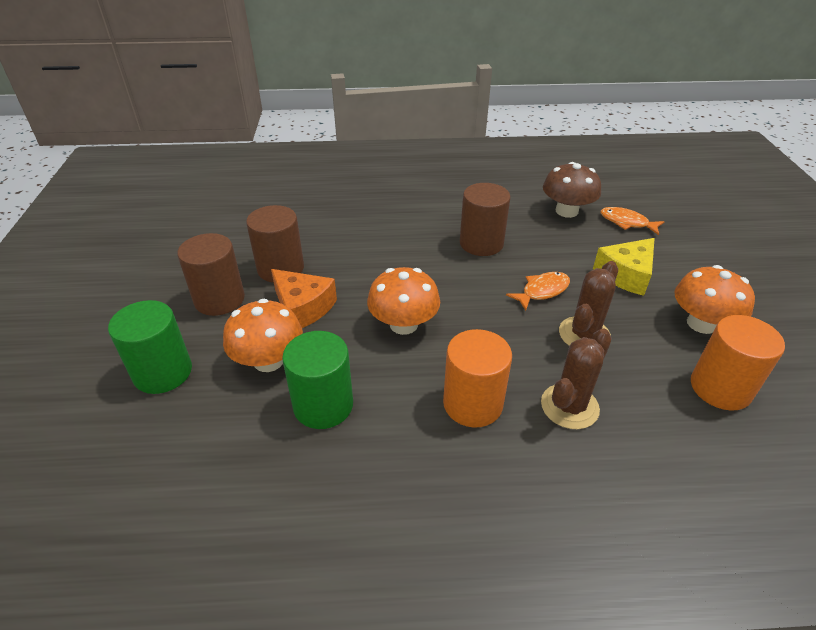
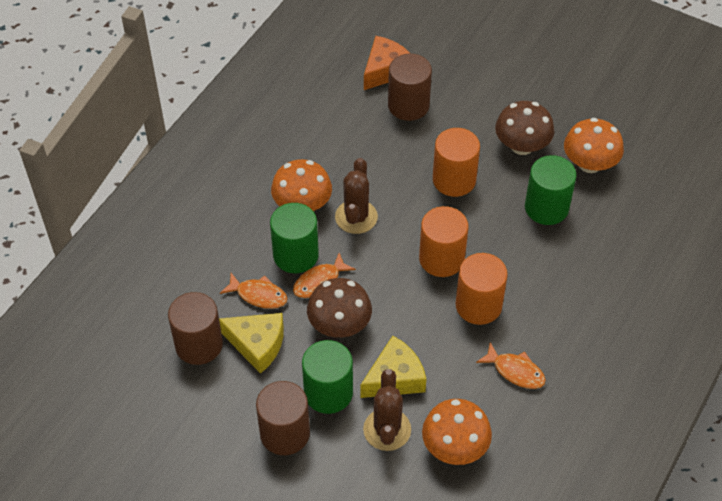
brown mushroom: [543,162,601,218] = 1 -> [307,278,372,338] [495,101,554,155] = 2
green cylinder: [108,300,192,394] [282,331,353,429] = 2 -> [270,203,319,273] [302,340,353,414] [525,155,576,225] = 3
orange cylinder: [443,329,512,428] [691,315,785,411] = 2 -> [419,206,468,277] [433,128,480,197] [455,253,508,325] = 3
orange fish: [506,272,570,311] [601,207,664,235] = 2 -> [220,273,287,309] [293,253,356,298] [476,342,546,389] = 3
yellow cheese: [593,238,655,296] = 1 -> [219,313,284,374] [360,336,426,398] = 2

